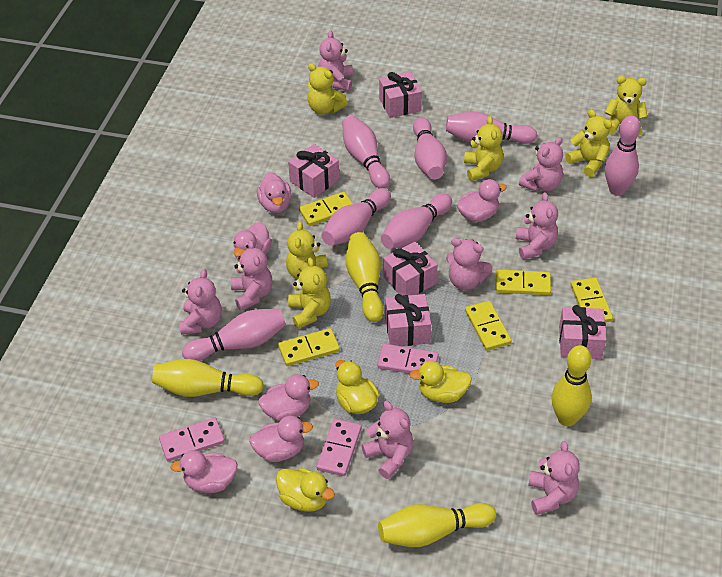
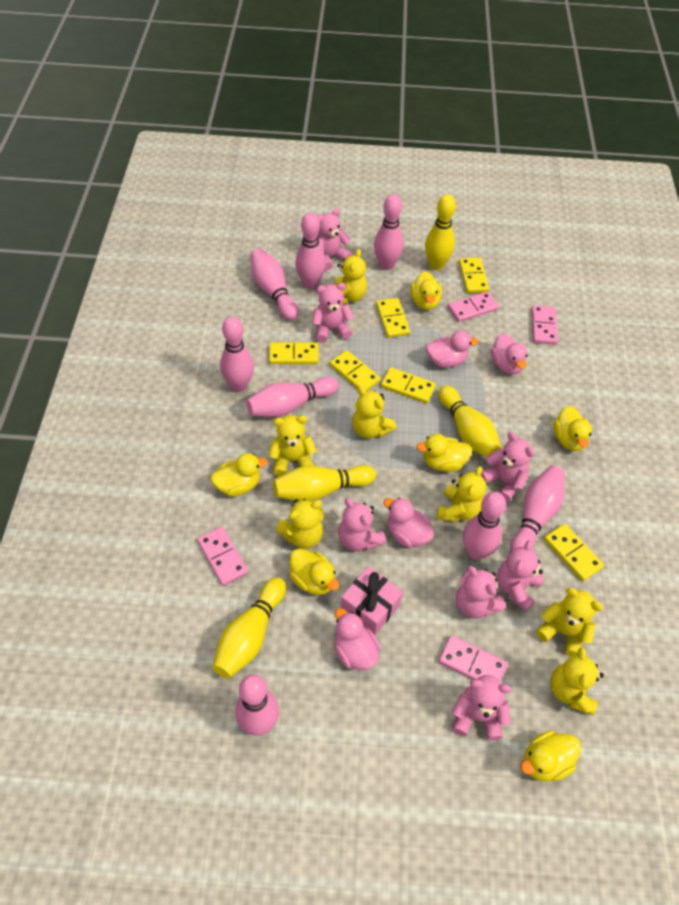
pink bowling pin: [182,309,286,361] [322,188,391,246] [342,115,390,188] [381,193,452,249] [413,117,447,179] [446,111,537,144] [605,115,641,196] = 7 -> [220,317,254,392] [235,674,279,736] [246,377,339,417] [250,249,298,320] [295,213,326,289] [374,194,404,270] [463,492,506,560] [510,466,565,551] = 8
pink domino: [159,418,225,462] [316,418,362,476] [377,344,439,374] = 3 -> [197,527,248,586] [439,635,508,681] [448,291,499,322] [531,305,558,345] = 4
pink duck: [170,450,238,493] [234,222,272,261] [249,416,313,462] [257,172,292,213] [259,374,319,421] [457,179,507,222] = 6 -> [335,608,381,670] [383,498,434,548] [426,330,479,368] [491,333,527,374] = 4
pink gift: [288,144,339,198] [379,71,422,118] [383,242,438,296] [385,294,431,346] [559,305,607,359] = 5 -> [341,566,403,635] = 1
pink teddy bear: [179,269,222,335] [231,240,273,311] [318,31,353,91] [361,401,413,479] [446,238,493,290] [516,192,558,260] [519,137,563,191] [528,441,580,515] = 8 -> [312,283,354,343] [317,208,352,271] [338,498,386,551] [452,675,512,741] [456,566,505,619] [480,432,535,502] [497,540,543,612] = 7
yellow domino: [278,328,340,366] [299,192,353,226] [465,301,512,351] [496,269,551,295] [570,278,613,322] = 5 -> [269,343,319,364] [330,350,381,391] [376,298,410,338] [381,367,436,404] [459,257,489,293] [544,524,604,581] = 6
yellow duck: [276,468,335,512] [335,360,379,414] [409,361,472,403] = 3 -> [211,453,268,496] [289,548,339,595] [410,271,442,310] [416,434,473,472] [520,730,581,781] [553,406,592,451] = 6
yellow teddy bear: [286,221,328,279] [288,257,331,329] [307,63,348,115] [464,116,503,181] [565,109,612,177] [604,76,648,137] = 6 -> [269,415,317,476] [276,499,324,549] [335,249,367,304] [352,387,396,439] [437,466,486,522] [536,588,603,657] [550,647,604,716] = 7

